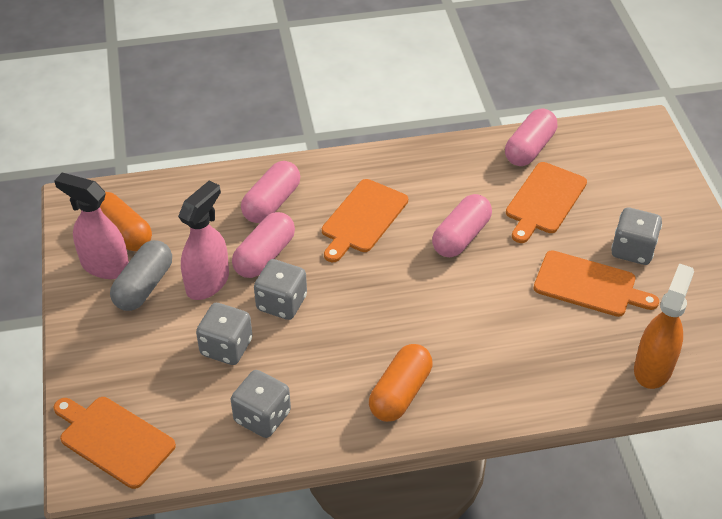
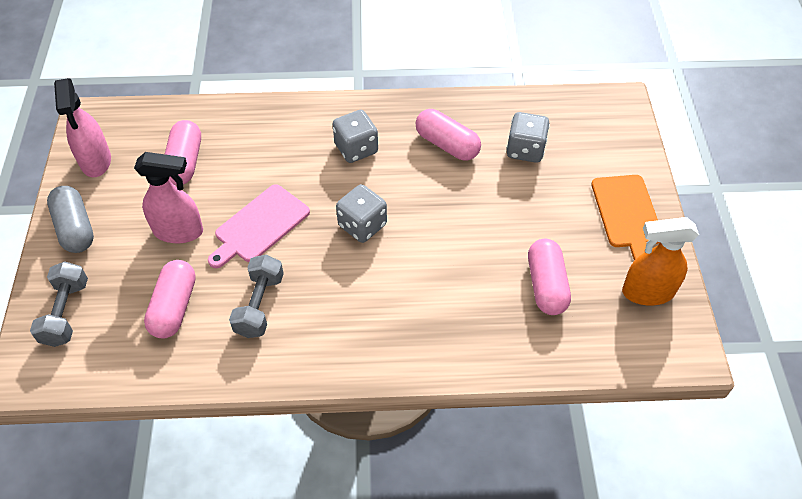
grey dice: [196,303,252,365] [231,370,291,438] [254,259,307,320] [611,207,662,265] = 4 -> [333,110,378,163] [336,184,387,243] [506,112,550,163] = 3
grey dumbbell: none = 0 -> [30,261,88,347] [229,255,284,338] = 2
orange capsule: [100,192,152,251] [369,344,433,422] = 2 -> none = 0
orange cutting board: [53,397,176,489] [322,179,408,262] [506,162,587,243] [533,250,659,317] = 4 -> [591,175,660,261] = 1
pink cutting board: none = 0 -> [208,184,310,268] = 1

